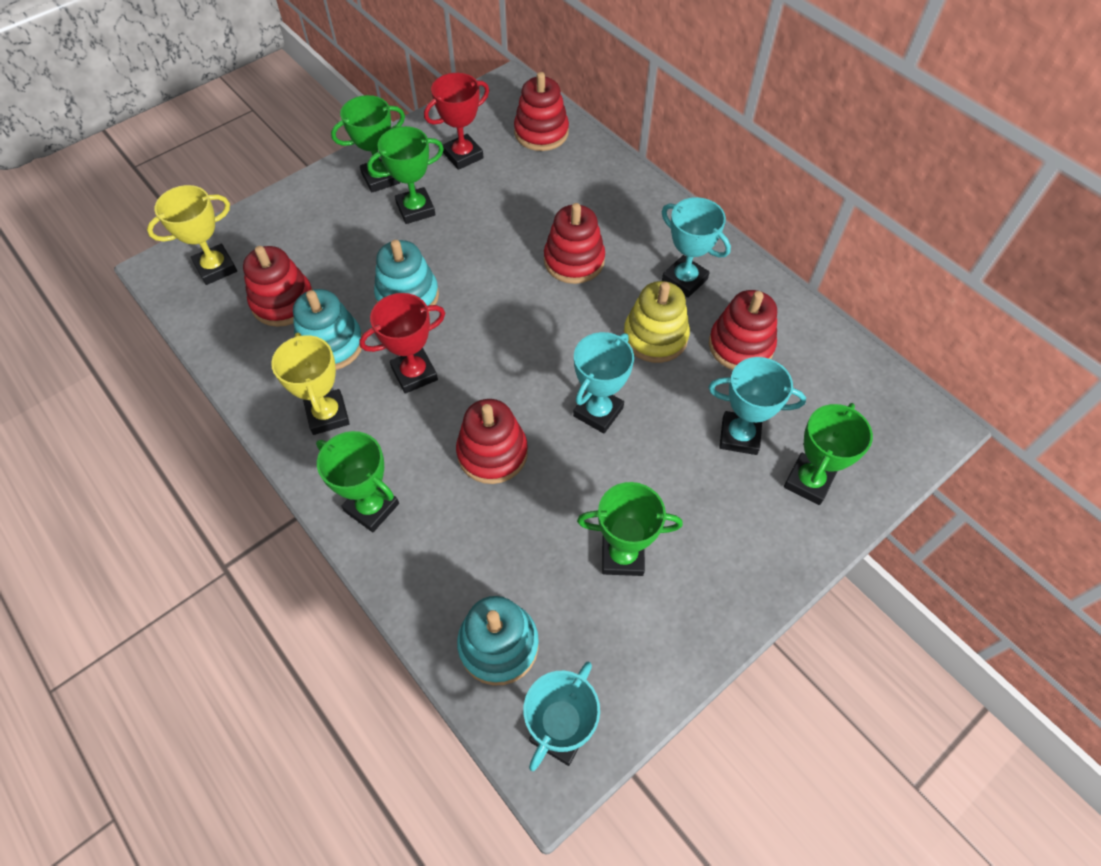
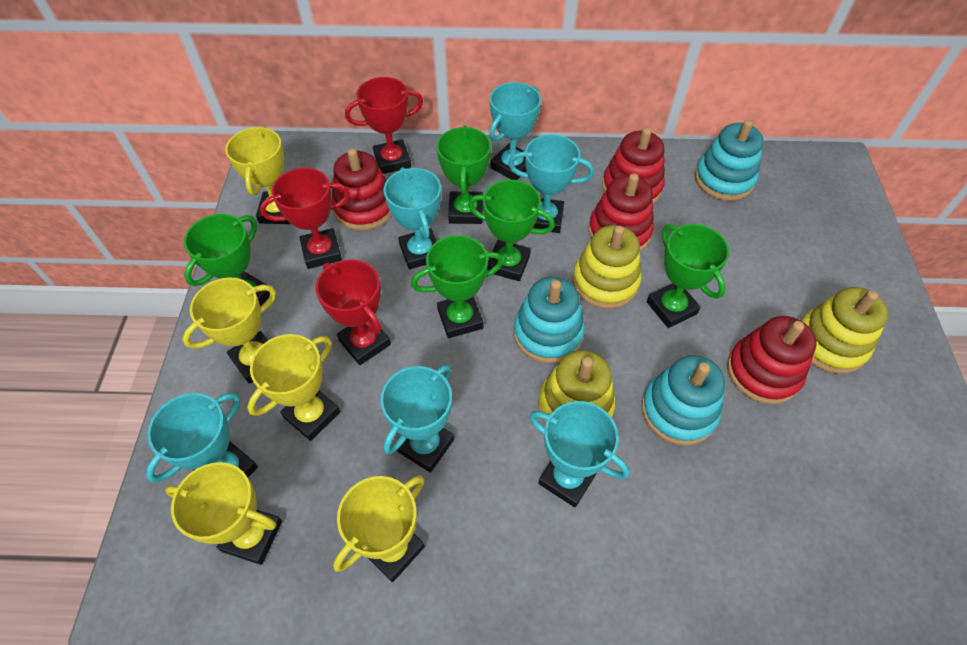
red stacking toy: [243,246,313,327] [456,399,528,484] [514,72,569,151] [544,203,605,284] [709,290,777,370] = 5 -> [332,149,392,231] [588,173,654,252] [602,128,665,204] [727,316,817,404] = 4
red trophy: [359,293,445,394] [424,73,489,170] = 2 -> [260,168,350,269] [316,259,391,365] [345,77,423,174] = 3
turquoise trophy: [523,662,600,771] [573,332,634,434] [662,197,731,298] [709,357,806,455] = 4 -> [146,392,258,482] [380,364,454,473] [384,167,441,269] [489,82,541,180] [508,134,594,233] [529,401,630,507] = 6
yellow stacking toy: [623,281,690,363] = 1 -> [538,350,615,424] [573,225,641,309] [801,287,888,374] = 3
yellow trophy: [147,185,237,285] [271,333,350,435] = 2 -> [165,462,282,565] [182,277,276,384] [225,126,291,224] [247,334,340,441] [333,475,425,582] = 5

